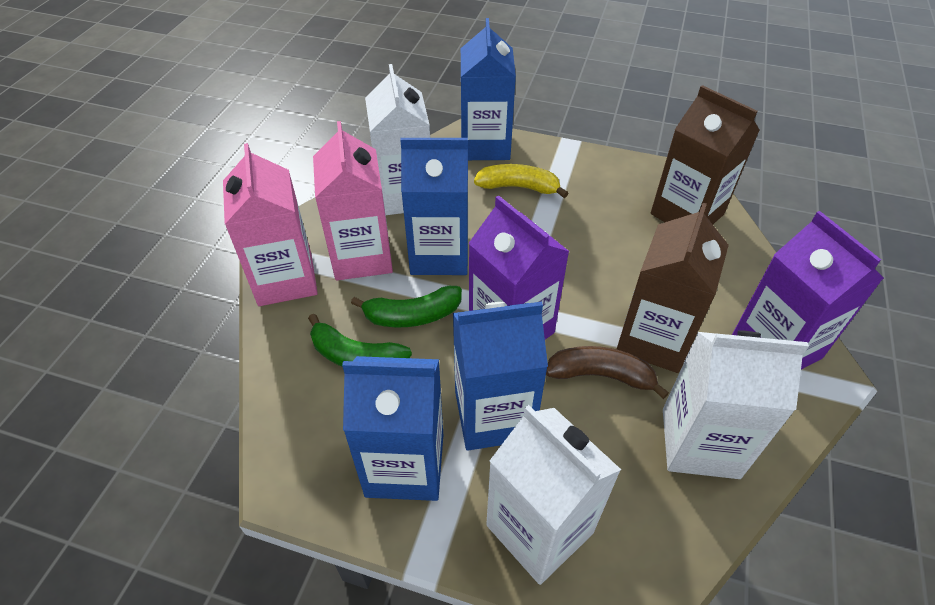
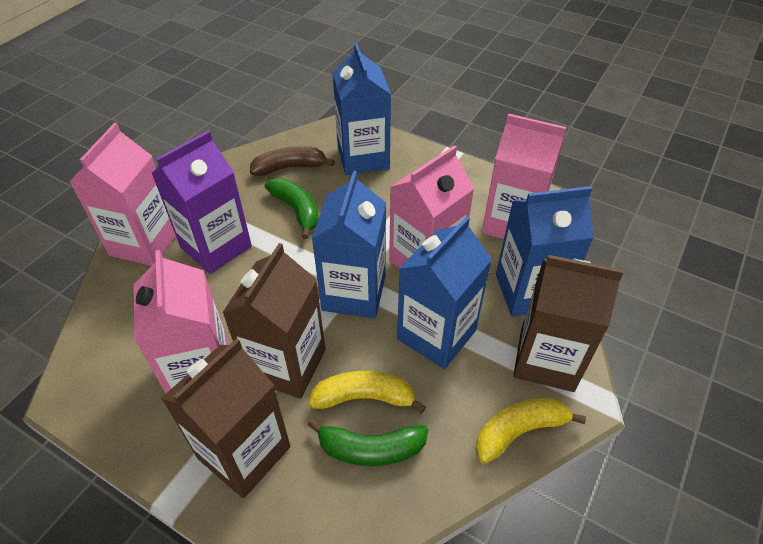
brown carton: [617,203,729,373] [651,85,760,224] = 2 -> [161,338,291,498] [222,243,326,399] [513,255,624,392] = 3
pink carton: [223,143,318,306] [313,121,393,281] = 2 -> [70,123,176,266] [134,250,229,393] [389,145,475,268] [482,114,566,239] = 4
purple carton: [469,195,570,339] [732,211,884,369] = 2 -> [151,131,252,274] = 1
white carton: [365,64,430,215] [486,405,621,585] [663,330,809,479] = 3 -> none = 0
yellow banana: [474,164,568,198] = 1 -> [309,371,426,414] [475,398,586,464] = 2

